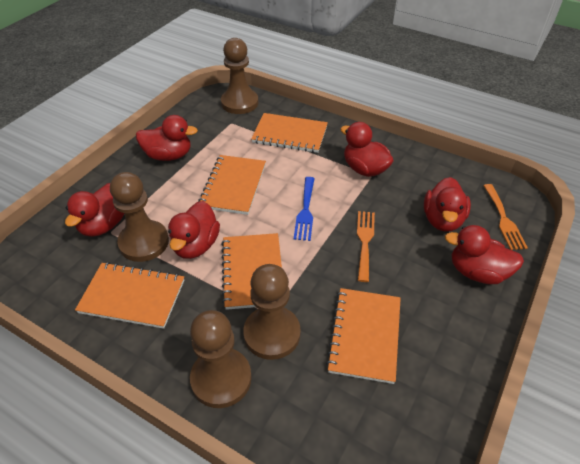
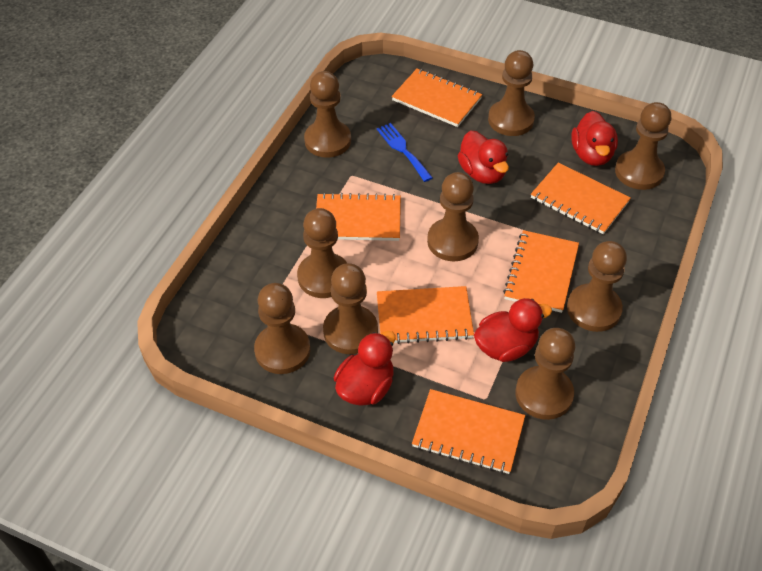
brown pawn: [110,172,169,262] [190,310,252,408] [221,38,258,114] [243,264,301,360] = 4 -> [254,283,311,374] [297,208,347,298] [304,71,351,158] [323,263,378,354] [427,172,479,261] [488,50,535,136] [515,328,575,420] [567,241,627,332] [615,102,671,190] = 9
orange fork: [357,211,375,282] [483,184,528,250] = 2 -> none = 0
orange notebook: [75,262,184,329] [198,155,266,215] [221,233,282,310] [251,113,328,153] [326,288,401,384] = 5 -> [316,192,401,241] [377,286,474,344] [392,69,482,127] [412,389,525,474] [503,230,579,313] [531,163,631,234] = 6
red duck: [65,183,124,237] [136,115,198,161] [168,201,220,259] [341,122,394,177] [424,177,471,231] [445,225,524,284] = 6 -> [334,331,396,406] [457,131,509,184] [474,298,552,362] [571,111,618,166] = 4

